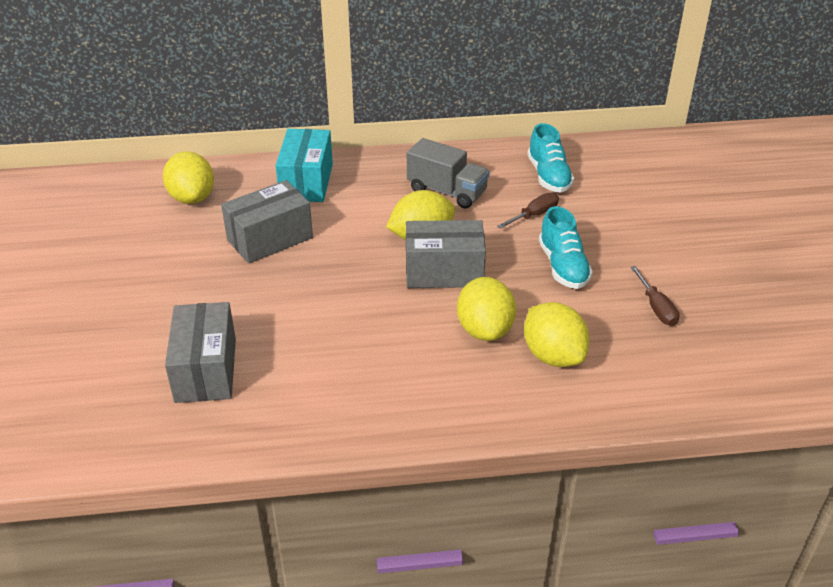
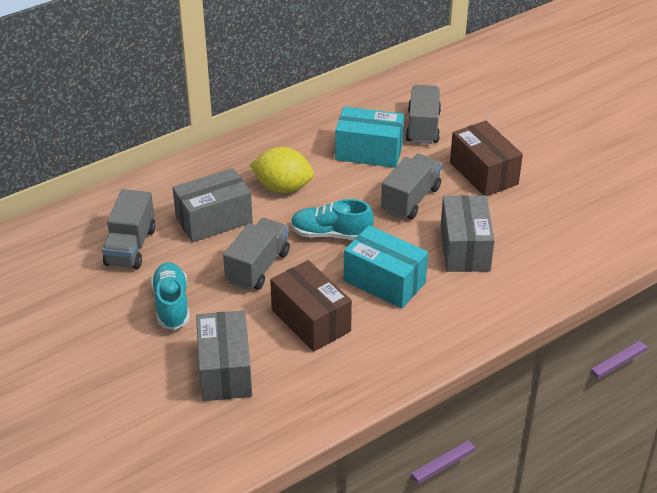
brown box: none = 0 -> [270,260,352,352] [450,121,523,196] = 2
brown screwdriver: [497,193,559,229] [630,266,680,326] = 2 -> none = 0
grey truck: [407,138,490,209] = 1 -> [102,189,155,269] [223,218,290,290] [381,154,442,219] [406,85,441,144] = 4
turquoise box: [275,129,333,202] = 1 -> [335,107,404,168] [344,225,428,309] = 2
yellow lemon: [163,151,214,204] [386,190,455,240] [457,277,516,341] [524,302,590,367] = 4 -> [250,147,314,193] = 1

